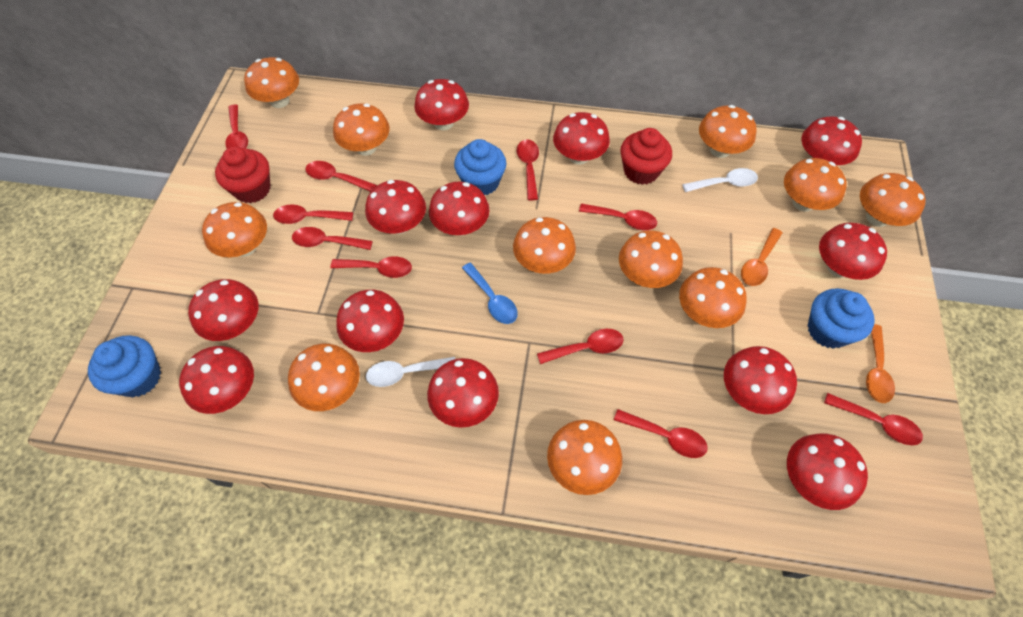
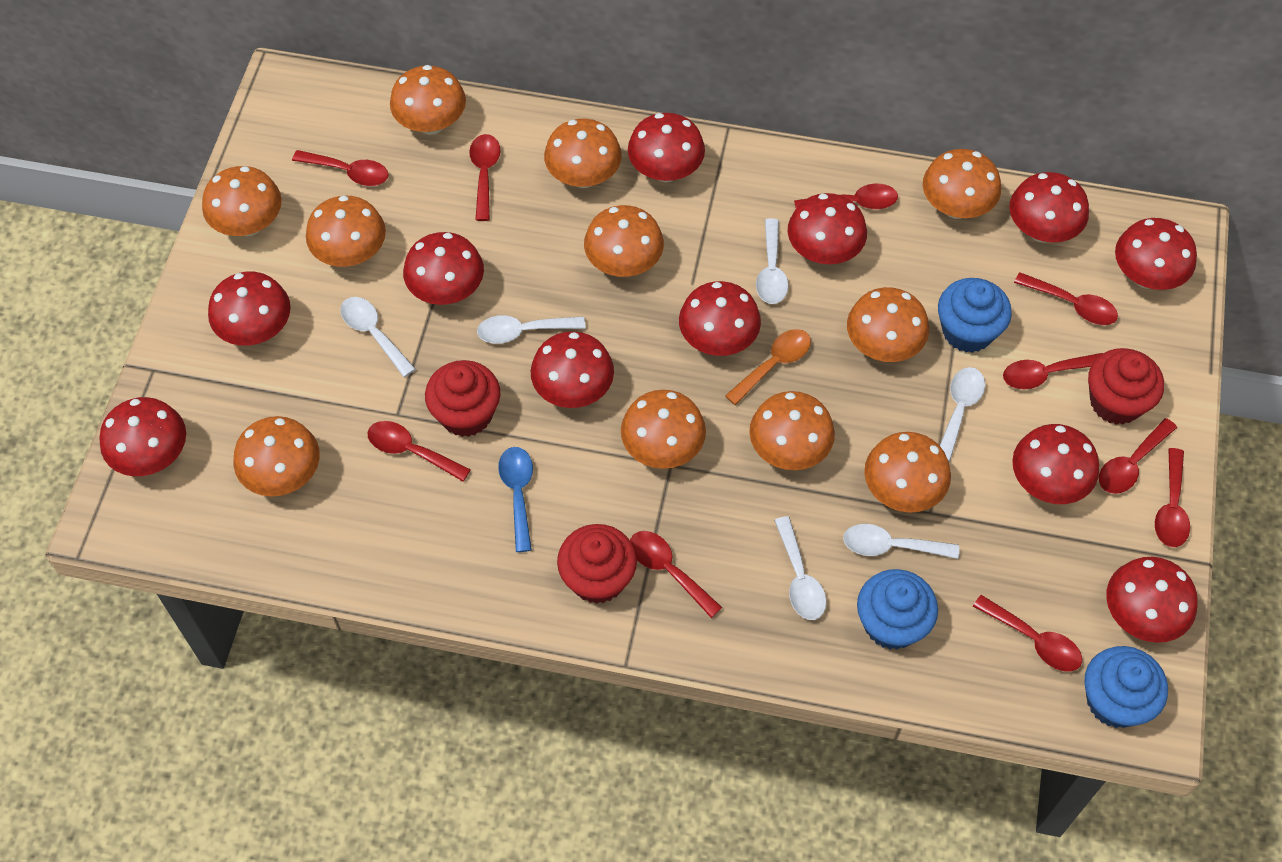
orange spoon: [741,228,782,286] [866,324,895,403] = 2 -> [725,329,811,405] = 1
red cupcake: [215,146,271,203] [620,128,672,185] = 2 -> [425,360,501,437] [557,524,637,604] [1088,348,1164,425] = 3
red mushroom: [179,346,254,414] [188,279,258,341] [336,290,404,352] [365,180,426,234] [414,79,469,130] [427,358,499,428] [429,182,490,236] [553,112,610,165] [724,346,797,414] [787,434,868,510] [801,116,862,165] [819,223,887,280] = 12 -> [99,397,186,476] [208,272,291,346] [403,232,484,305] [531,331,614,408] [628,113,705,182] [679,281,761,356] [788,193,867,264] [1009,172,1089,242] [1012,424,1099,504] [1106,557,1198,643] [1115,218,1197,290] = 11
white spoon: [366,357,455,387] [682,168,758,192] = 2 -> [341,297,415,377] [477,315,585,344] [756,218,789,304] [774,516,826,620] [843,524,959,559] [940,367,985,463] = 6

